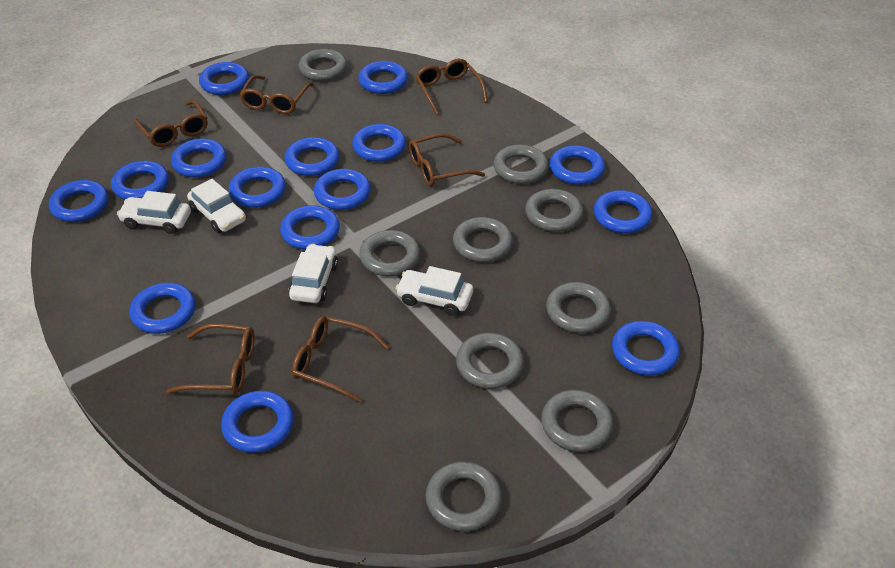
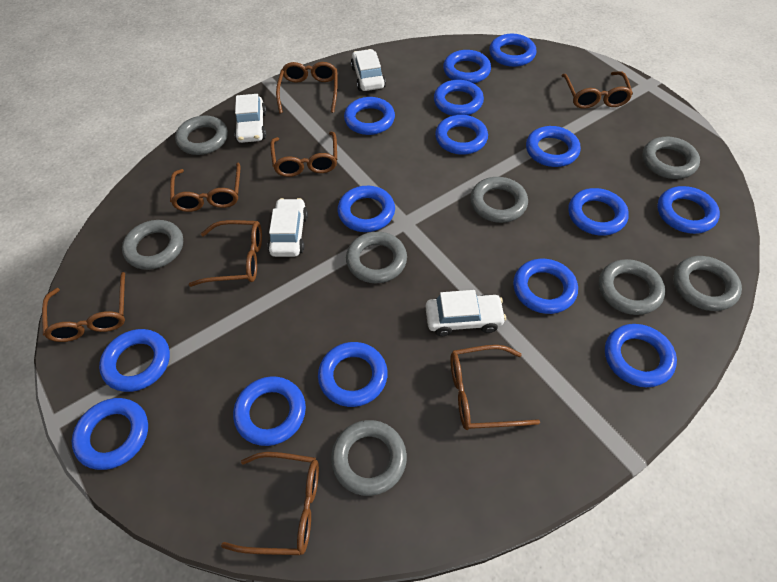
brown glasses: [134,100,208,147] [166,323,255,394] [239,75,313,114] [292,316,389,402] [409,133,485,186] [415,59,488,115] = 6 -> [42,272,125,342] [170,163,241,212] [189,220,262,287] [221,452,319,555] [270,132,337,177] [276,62,338,113] [450,345,540,430] [561,71,633,109] = 8
grey ring: [298,49,347,81] [359,230,420,276] [425,461,502,531] [453,217,513,262] [456,333,524,389] [493,145,549,184] [525,189,583,232] [541,390,613,452] [546,282,611,333] = 9 -> [122,220,183,270] [175,115,228,155] [331,420,407,496] [346,232,407,283] [470,177,528,223] [599,259,665,315] [642,137,700,179] [673,256,742,311] = 8

